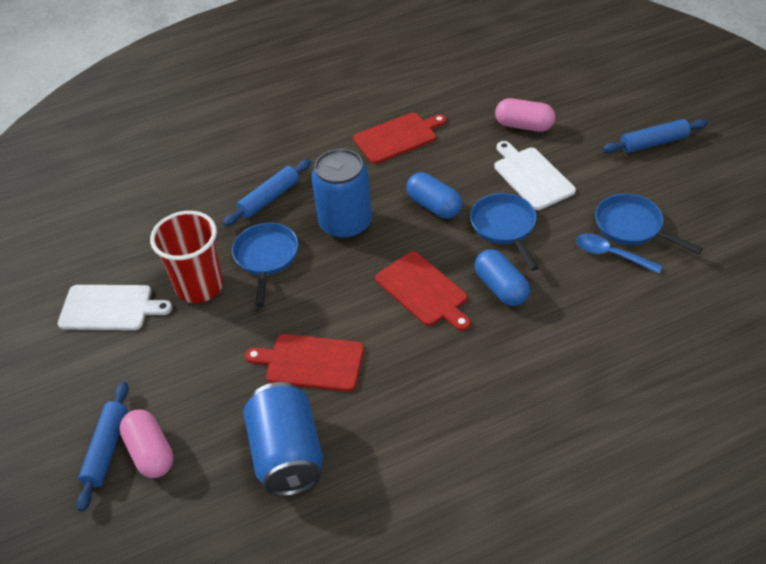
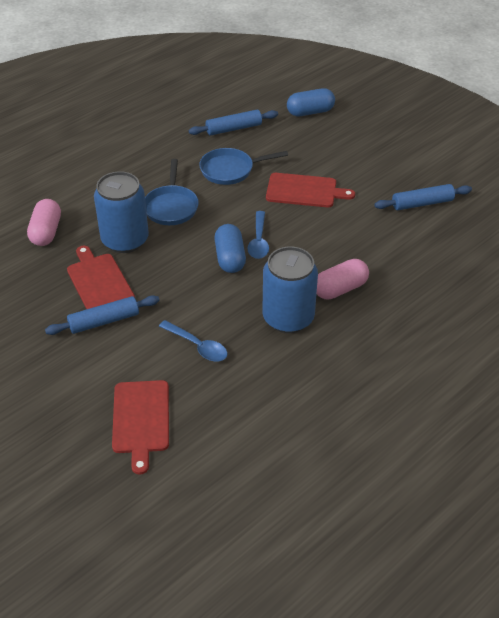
blue pan: [232,223,298,307] [470,193,539,271] [595,193,703,254] = 3 -> [145,159,199,225] [199,148,288,185] = 2
blue spoon: [576,233,662,274] = 1 -> [159,320,227,362] [248,211,269,259] = 2
red cup: [150,211,223,303] = 1 -> none = 0
white cutting board: [58,285,173,330] [494,141,576,210] = 2 -> none = 0

